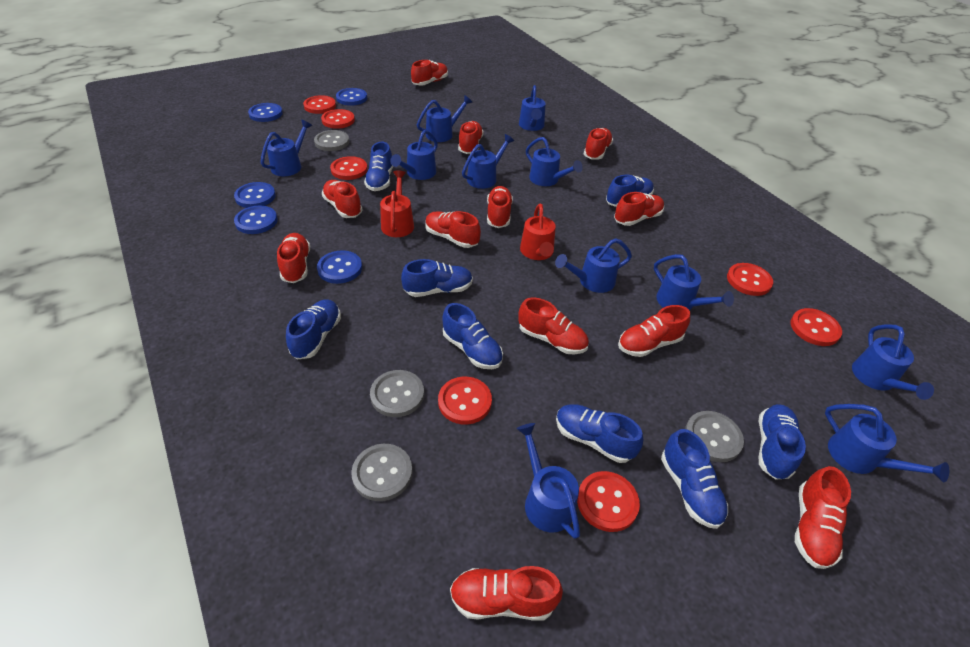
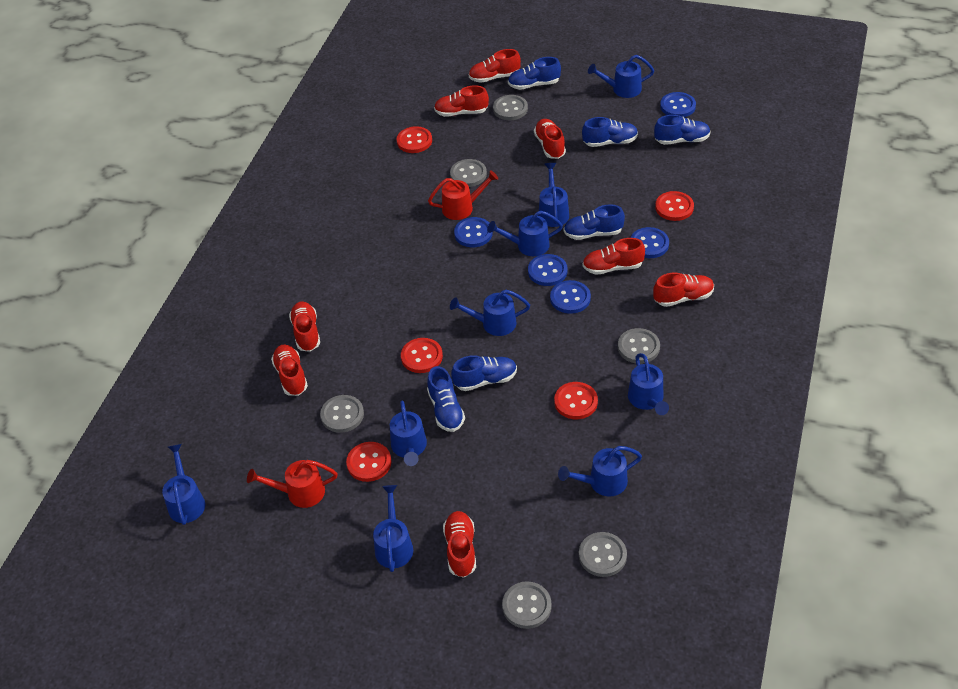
blue shoe: [286,299,341,359] [364,142,393,191] [401,259,473,297] [442,303,503,369] [556,404,643,463] [606,175,654,207] [661,429,728,529] [759,404,806,480] = 8 -> [427,366,465,432] [451,355,517,391] [508,57,561,90] [564,204,625,240] [582,117,638,147] [654,115,711,145] = 6
blue watering can: [261,120,312,176] [390,130,438,180] [417,95,473,142] [462,134,514,189] [516,423,580,539] [519,85,546,131] [526,137,583,186] [555,238,632,293] [654,254,734,311] [825,404,949,482] [852,324,934,400] = 11 -> [162,444,205,525] [373,485,413,572] [390,400,427,466] [450,290,530,336] [487,211,563,256] [538,163,569,227] [558,446,642,497] [588,55,654,98] [628,353,669,415] = 9
grey button: [314,130,349,151] [351,444,413,501] [370,370,424,417] [685,411,744,462] = 4 -> [320,395,364,433] [450,159,487,187] [493,95,528,120] [502,581,552,629] [579,532,627,577] [618,328,660,364] = 6
red button: [303,95,336,114] [321,109,355,129] [330,156,368,180] [438,377,492,424] [577,471,640,532] [727,263,773,296] [790,308,842,346] = 7 -> [346,442,391,482] [397,126,432,153] [401,338,443,373] [554,382,598,419] [655,191,694,221] = 5
red shoe: [277,233,310,283] [322,180,362,218] [411,60,448,86] [425,211,481,248] [450,566,563,620] [458,121,484,154] [487,186,513,228] [518,298,589,355] [584,128,613,159] [614,192,664,226] [618,305,690,357] [795,466,851,569] = 12 -> [271,344,308,396] [289,301,320,352] [434,86,489,117] [443,511,476,578] [469,49,521,83] [534,119,566,159] [583,238,645,275] [653,273,714,307] = 8

